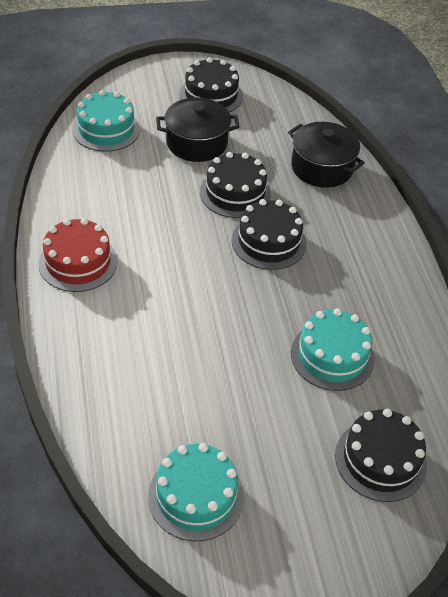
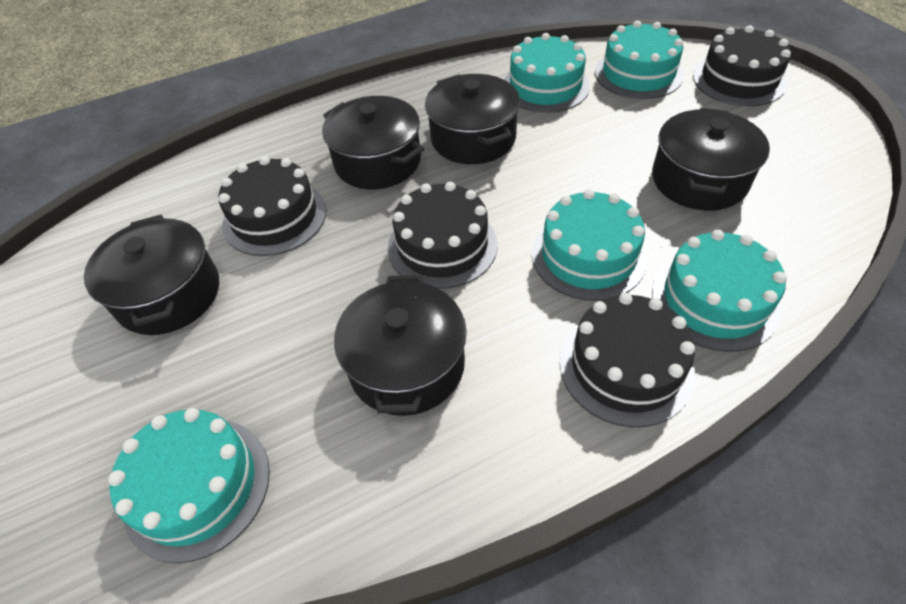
black pot: [156,98,239,162] [288,122,365,188] = 2 -> [84,215,219,335] [322,96,424,189] [334,275,467,416] [425,74,520,164] [652,108,770,211] = 5
red cake: [39,218,118,292] = 1 -> none = 0
turquoise cake: [73,90,140,152] [148,443,244,541] [291,308,375,391] = 3 -> [108,408,270,563] [504,33,590,113] [532,189,647,301] [595,21,684,99] [652,230,787,352] = 5

